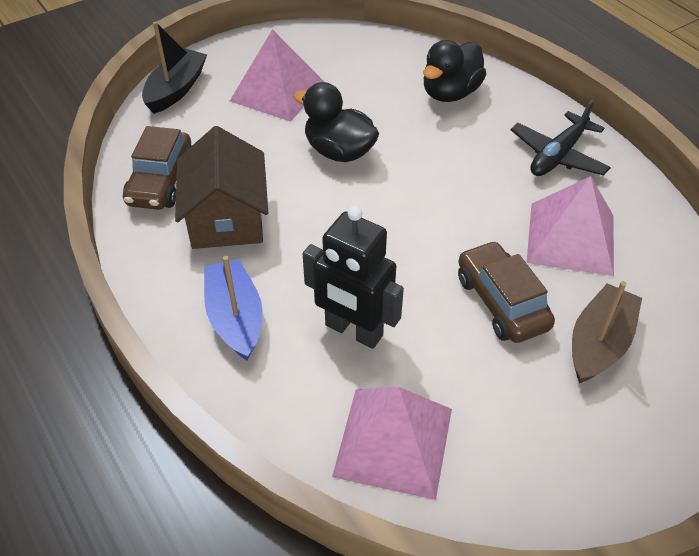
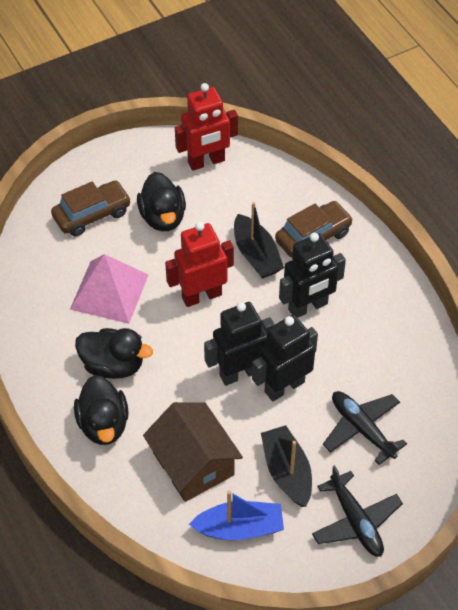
black boat: [142,21,207,114] = 1 -> [234,202,284,279] [261,425,312,507] = 2
black duck: [294,82,379,162] [423,40,486,102] = 2 -> [74,375,129,445] [75,328,153,379] [137,172,186,231] = 3
black plane: [511,100,611,176] = 1 -> [312,465,403,557] [323,391,407,465] = 2
black robot: [303,206,404,349] = 1 -> [204,302,275,386] [252,315,318,402] [279,233,346,318] = 3
brown boat: [572,281,642,383] = 1 -> none = 0
pink pyramid: [230,29,324,122] [332,387,452,500] [527,176,614,276] = 3 -> [70,254,148,324] = 1
red robot: none = 0 -> [165,222,234,307] [175,83,238,171] = 2

